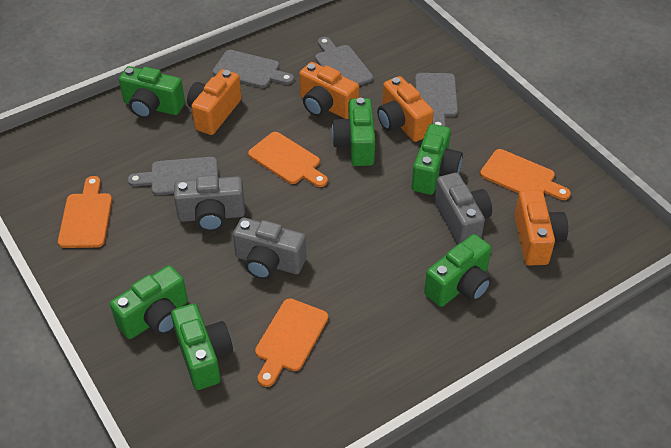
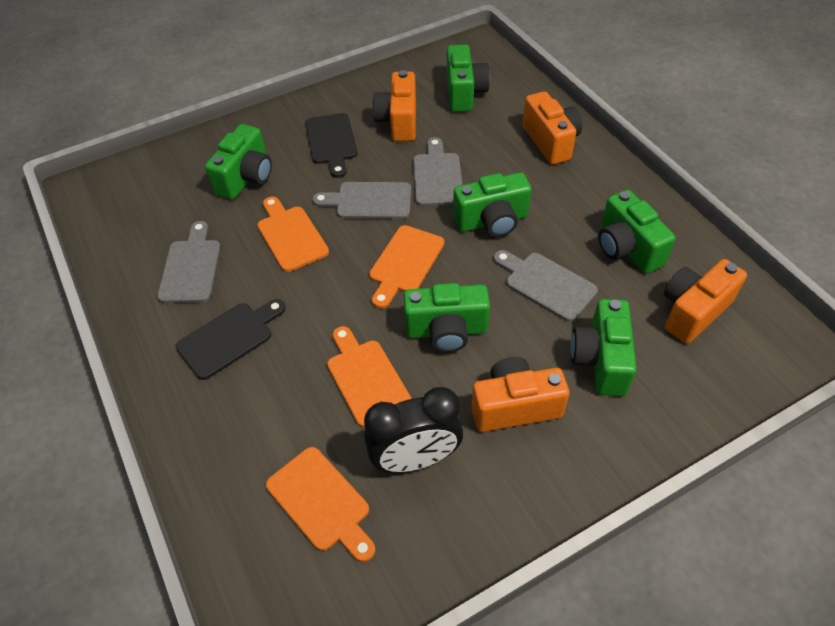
black clock: none = 0 -> [364,387,463,473] = 1
black cutting board: none = 0 -> [176,299,286,380] [305,113,357,178] = 2
grey camera: [174,175,245,231] [233,218,306,279] [434,173,492,244] = 3 -> none = 0

